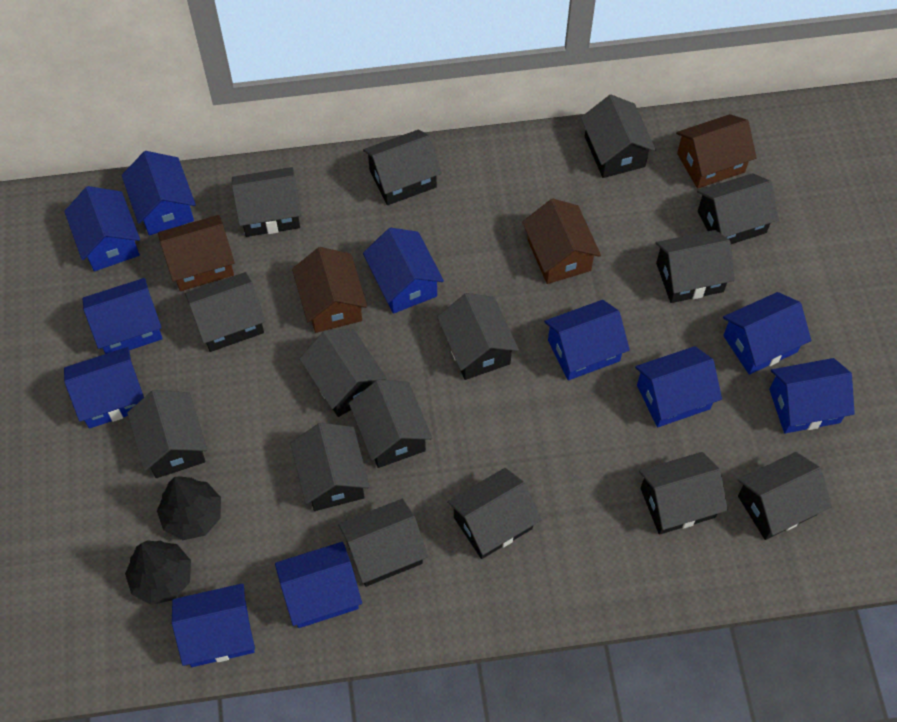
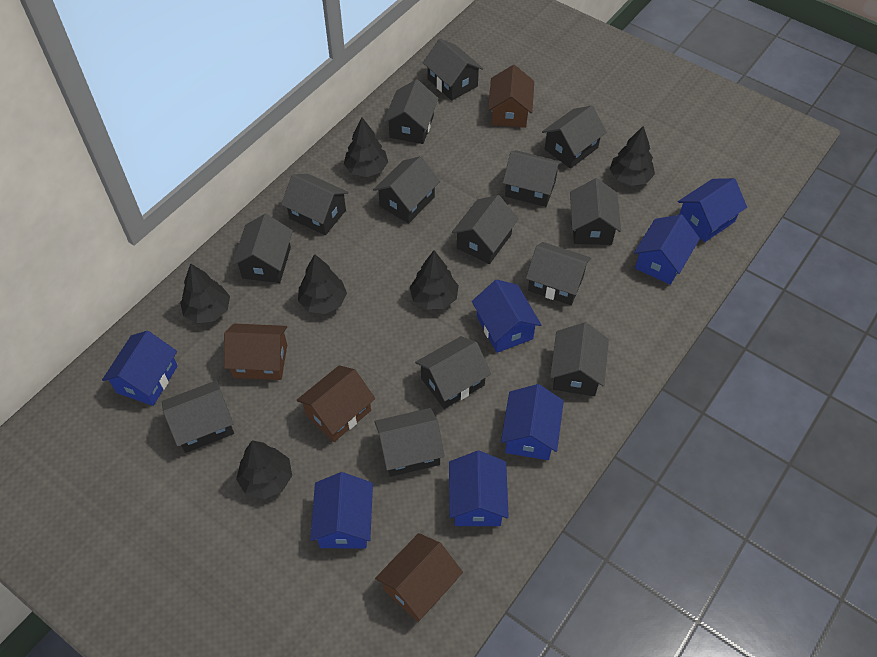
black house: [127,390,207,478] [185,272,266,352] [232,167,301,237] [290,423,370,511] [299,329,387,417] [338,499,428,587] [349,380,432,468] [363,130,442,205] [437,293,519,380] [447,468,541,559] [581,95,656,178] [639,452,728,535] [656,230,735,303] [697,173,779,244] [738,452,832,540] = 15 -> [162,380,234,453] [232,214,293,283] [281,174,349,235] [373,156,440,223] [375,408,445,477] [384,79,439,144] [415,336,491,409] [423,39,483,101] [452,195,519,264] [503,150,562,207] [526,242,591,305] [542,106,607,169] [550,322,609,396] [570,178,621,245] = 14
black tree: [125,540,191,605] [157,476,221,540] = 2 -> [180,263,230,323] [236,440,292,499] [298,254,347,314] [344,118,388,177] [410,250,459,310] [610,126,655,186] = 6
blue house: [64,186,140,271] [64,347,144,429] [83,278,162,354] [122,151,196,235] [172,583,255,667] [275,542,362,628] [363,228,444,314] [544,300,630,380] [635,346,722,427] [723,292,811,375] [769,358,855,433] = 11 -> [102,331,178,406] [310,472,373,549] [449,451,509,526] [472,280,541,353] [501,384,564,460] [634,214,700,285] [678,178,747,242] = 7

